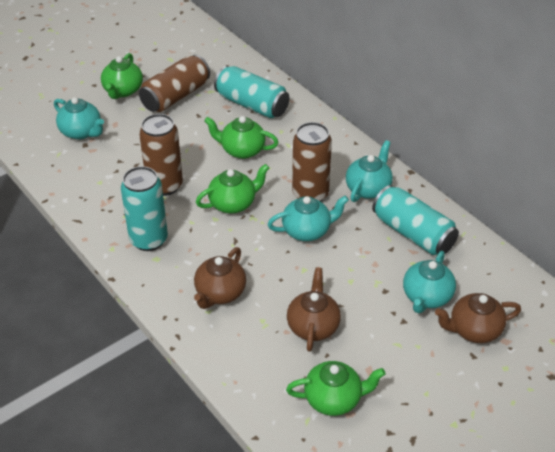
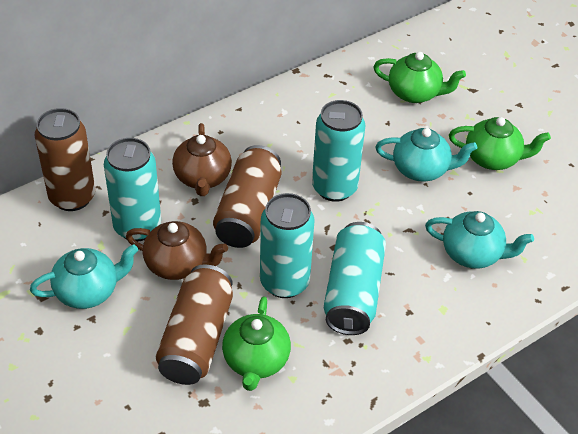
brown teapot: [194,247,246,309] [287,267,341,352] [435,293,521,343] = 3 -> [126,221,228,280] [172,123,232,196] = 2
green teapot: [101,53,143,99] [196,164,269,214] [204,116,279,159] [286,361,386,416] = 4 -> [222,296,291,391] [373,52,466,103] [449,117,551,170] = 3
turquoise can: [121,166,168,251] [214,66,289,118] [372,185,459,255] = 3 -> [104,138,161,242] [260,193,315,298] [312,100,365,202] [324,222,386,335] = 4
turquoise teapot: [54,97,104,139] [268,196,349,241] [346,140,393,202] [403,251,456,313] = 4 -> [30,244,138,309] [375,128,477,182] [425,211,534,269] = 3

